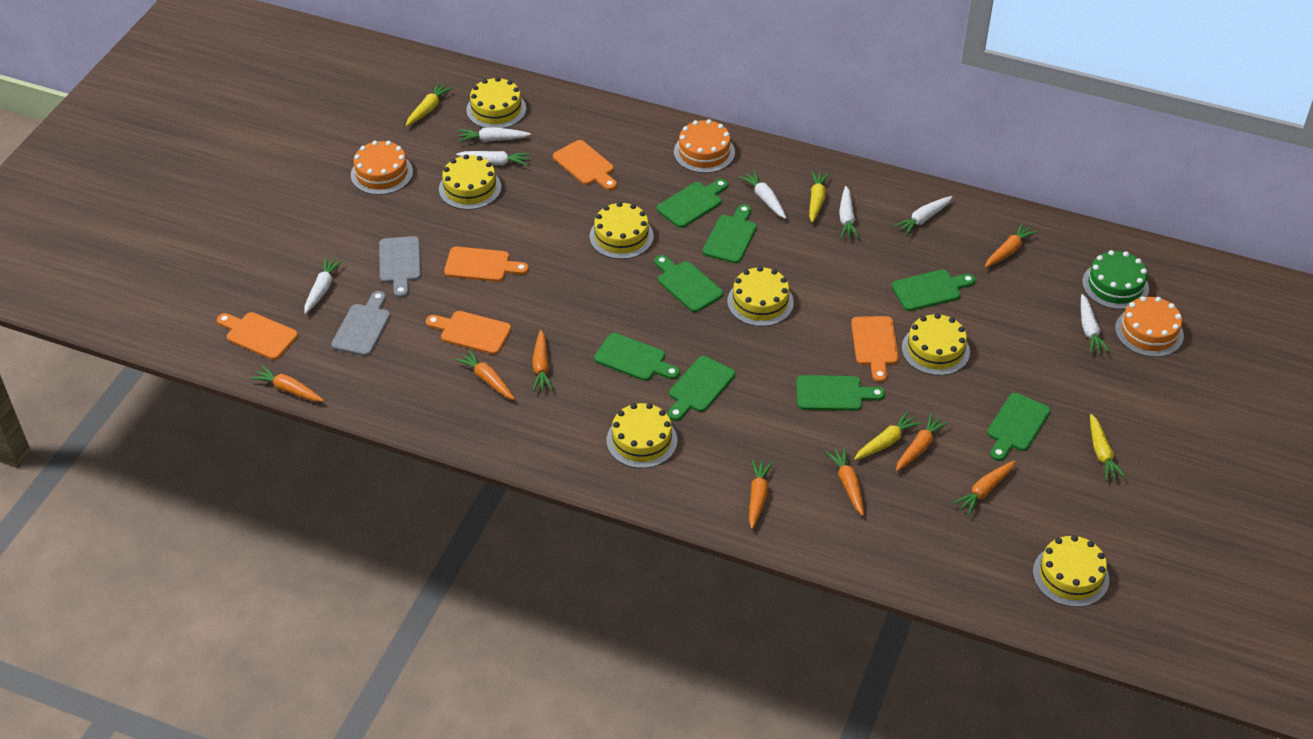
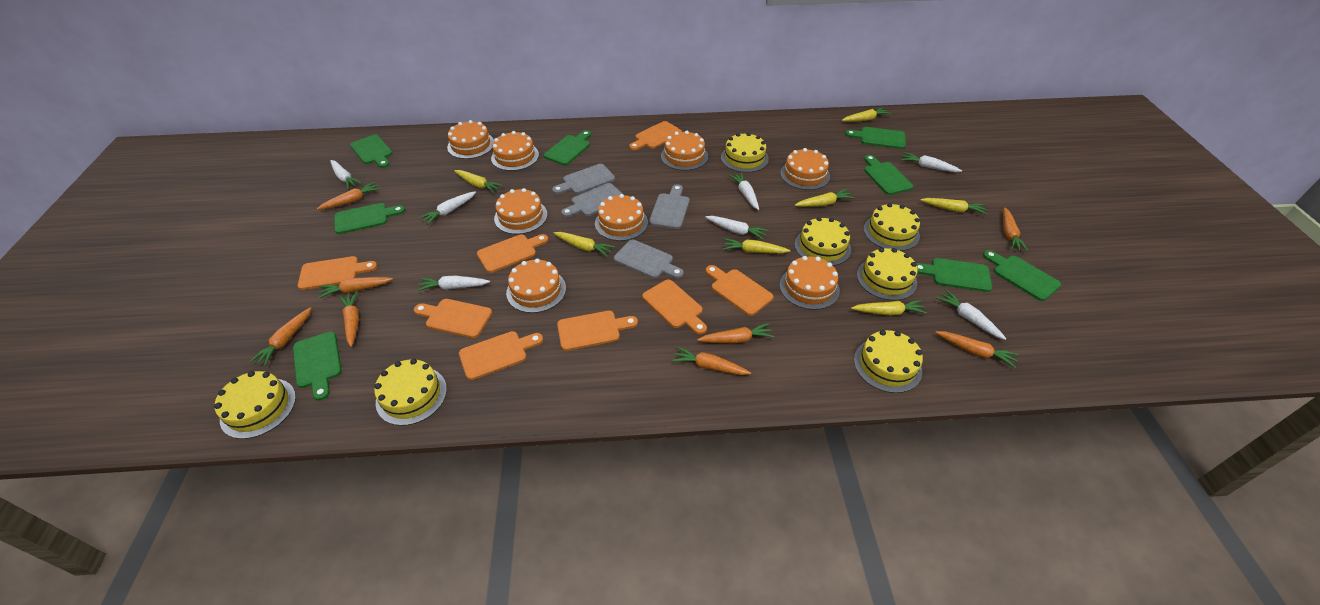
green cake: [1082,250,1149,309] = 1 -> none = 0
grey cutting board: [331,291,390,356] [379,236,421,298] = 2 -> [552,164,615,194] [561,183,622,217] [614,240,684,279] [649,184,689,229] = 4
orange cake: [351,141,413,195] [674,119,735,173] [1115,296,1184,357] = 3 -> [447,120,494,159] [491,131,539,171] [494,188,547,234] [506,259,566,313] [595,194,648,241] [661,131,708,171] [780,148,830,190] [780,256,840,310] = 8
orange cutting board: [217,312,298,360] [426,311,511,354] [444,246,529,282] [553,140,617,190] [851,316,899,382] = 5 -> [298,256,377,290] [414,299,492,338] [459,331,543,380] [477,234,548,273] [557,311,638,351] [629,121,682,150] [642,280,707,335] [706,265,774,316] = 8
yellow carrot: [406,82,453,126] [809,171,829,223] [854,411,922,460] [1090,414,1126,481] = 4 -> [454,170,503,193] [554,232,615,257] [723,238,791,253] [795,189,854,207] [842,107,891,122] [851,300,927,316] [920,198,987,215] = 7

